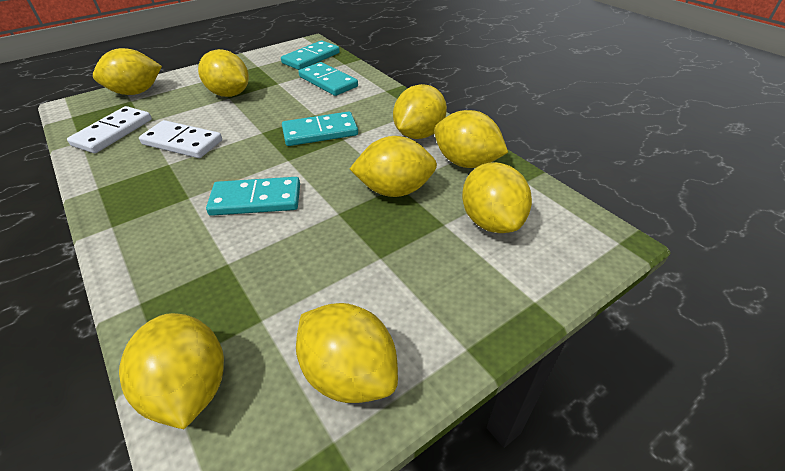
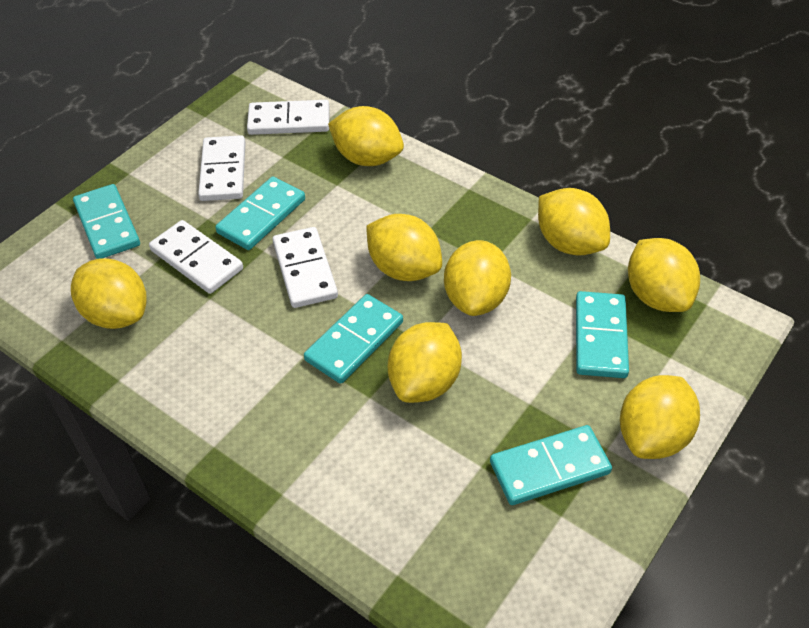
turquoise domino: [206,177,300,216] [281,40,340,70] [282,111,358,146] [299,62,358,96] = 4 -> [73,184,140,259] [215,177,305,250] [304,294,403,384] [490,425,612,505] [576,291,629,378] = 5
white domino: [67,106,152,153] [139,120,222,158] = 2 -> [149,220,243,294] [198,135,246,201] [247,100,329,135] [272,227,338,308] = 4

